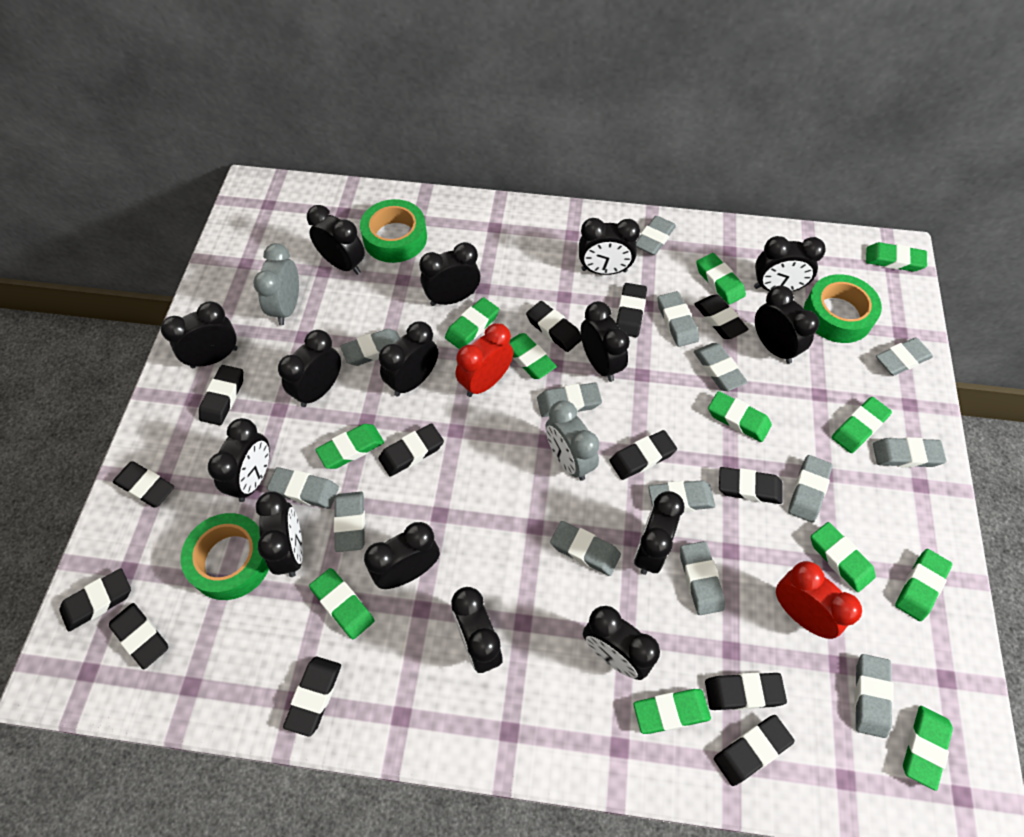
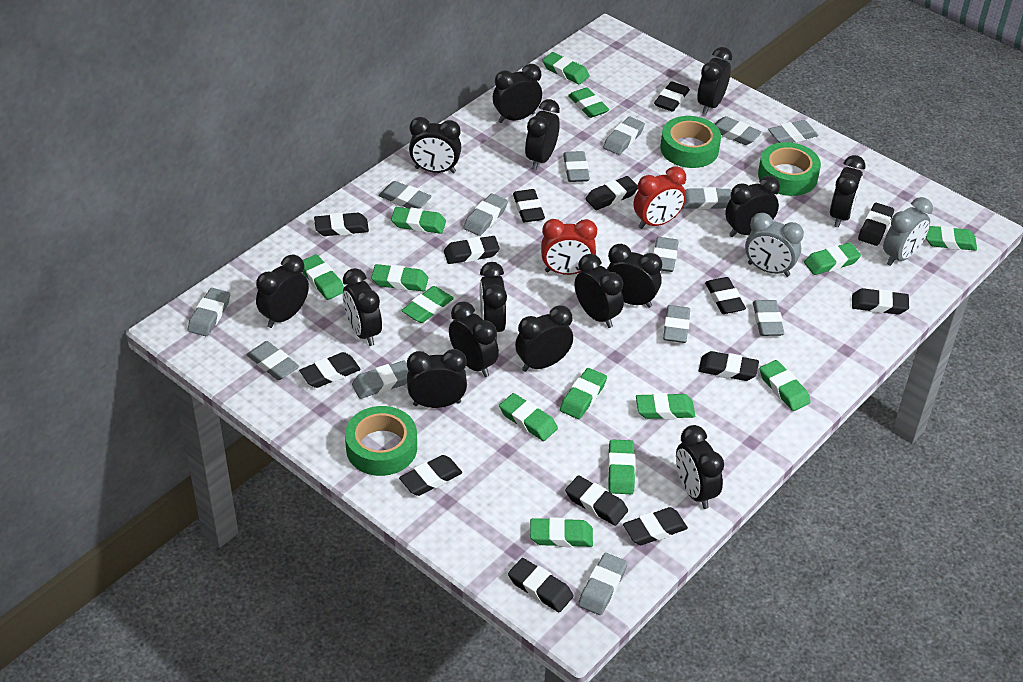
black eraser: [59,568,131,631] [109,603,168,669] [113,461,174,508] [199,365,243,425] [283,657,341,737] [379,423,444,477] [526,301,582,352] [609,430,677,480] [616,283,647,337] [694,295,748,339] [705,672,787,710] [714,715,795,786] [719,467,782,504] = 13 -> [299,352,361,388] [314,213,369,236] [399,455,462,496] [444,236,500,264] [508,558,574,613] [513,189,545,222] [565,475,628,526] [586,176,638,210] [623,507,688,545] [654,81,690,112] [699,351,759,381] [705,277,746,314] [852,288,909,314] [858,203,894,246] = 14
green eraser: [309,568,374,639] [315,424,384,469] [445,297,499,349] [509,333,557,379] [633,689,711,734] [696,253,746,305] [708,391,772,442] [811,522,876,592] [832,397,892,453] [866,242,927,272] [895,549,952,621] [903,706,953,791] = 12 -> [302,254,344,300] [371,264,428,291] [391,207,446,234] [401,286,454,323] [499,393,558,441] [530,517,593,547] [542,52,590,84] [560,368,607,419] [568,87,609,118] [608,439,635,494] [636,393,695,419] [760,360,810,411] [804,243,861,275] [926,226,977,251] = 14

